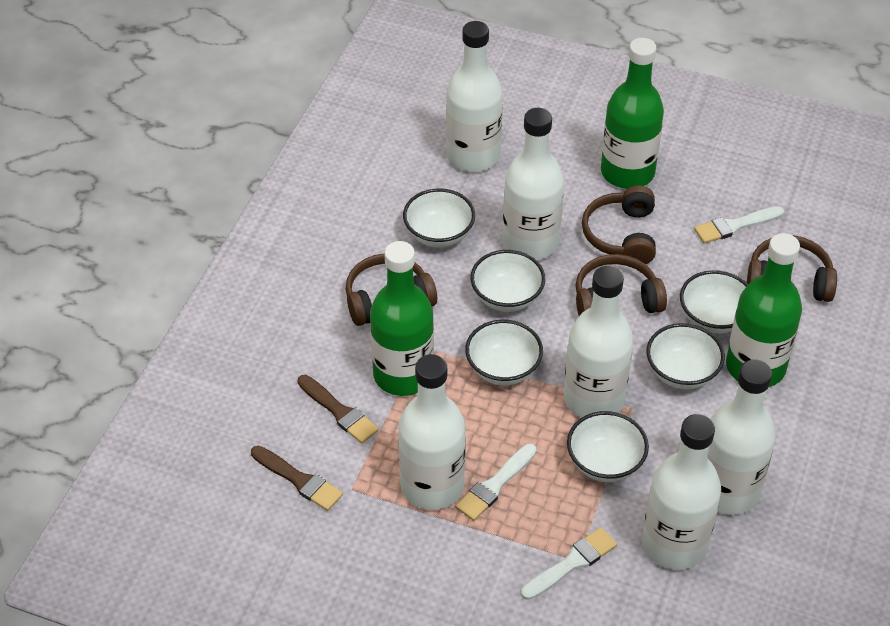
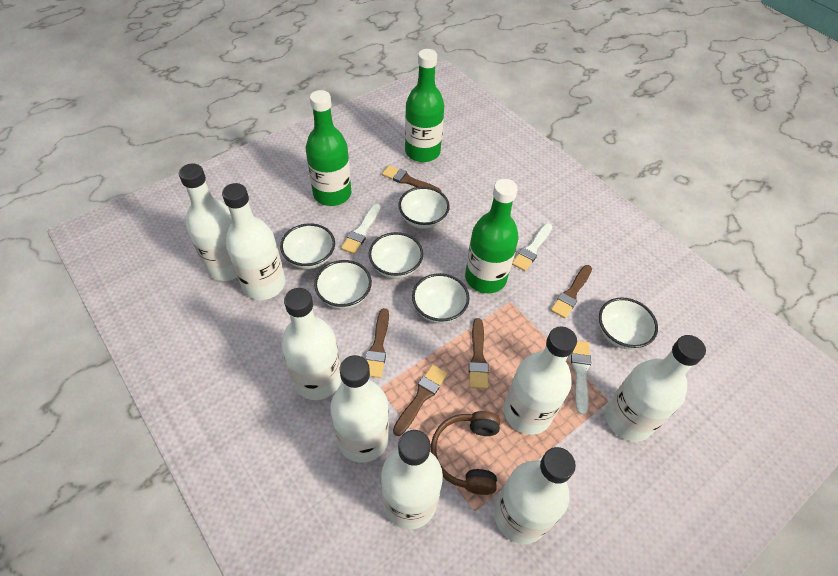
brown brush: [251,446,343,511] [297,375,379,444] = 2 -> [366,308,389,378] [382,165,442,192] [393,365,448,436] [469,318,489,389] [551,265,592,319] = 5
brown headphones: [345,254,437,326] [576,254,667,316] [582,185,656,264] [747,235,837,302] = 4 -> [431,411,500,495] = 1
white bottle: [398,354,466,510] [446,21,503,172] [503,108,564,260] [564,266,633,418] [642,414,721,570] [707,359,776,515] = 6 -> [179,163,237,281] [222,183,285,300] [281,288,341,400] [330,355,389,463] [381,430,443,529] [494,447,576,544] [504,326,577,435] [605,335,706,442] = 8

